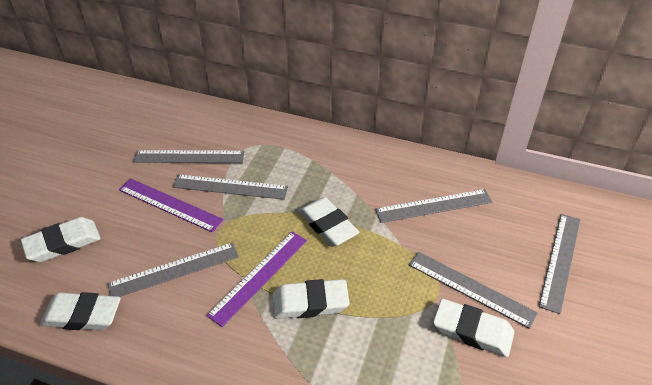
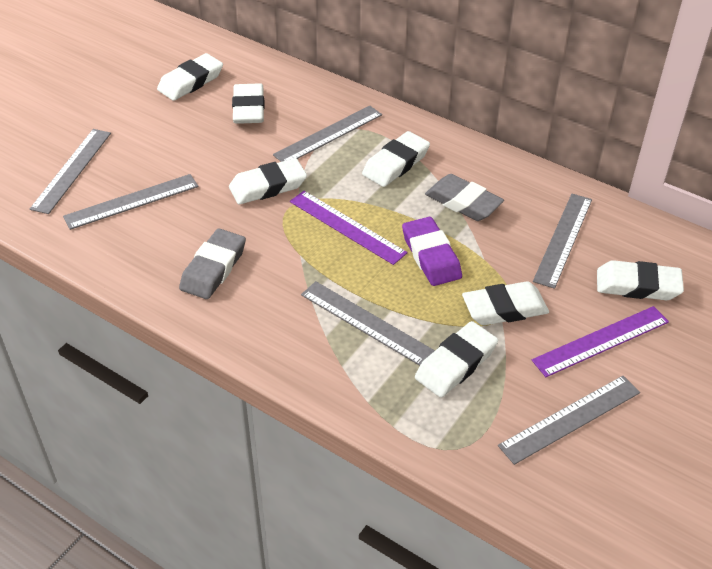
grey eraser: none = 0 -> [179,229,246,299] [425,174,504,221] = 2
purple eraser: none = 0 -> [402,217,462,286] = 1
white eraser: [21,217,101,262] [40,292,121,331] [272,279,349,319] [299,197,359,247] [433,299,514,357] = 5 -> [157,53,223,101] [229,158,307,204] [232,83,265,124] [362,131,430,187] [415,321,498,397] [462,281,549,325] [597,260,684,300] = 7

